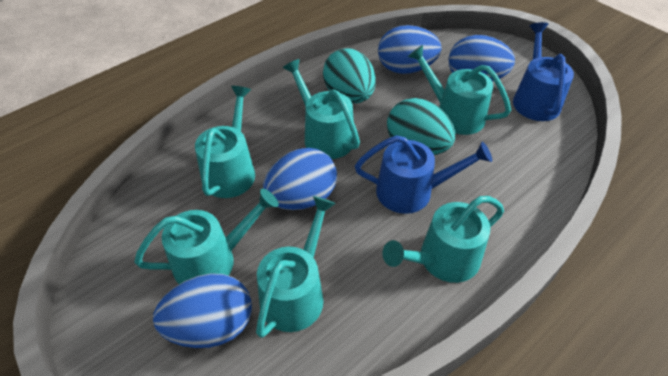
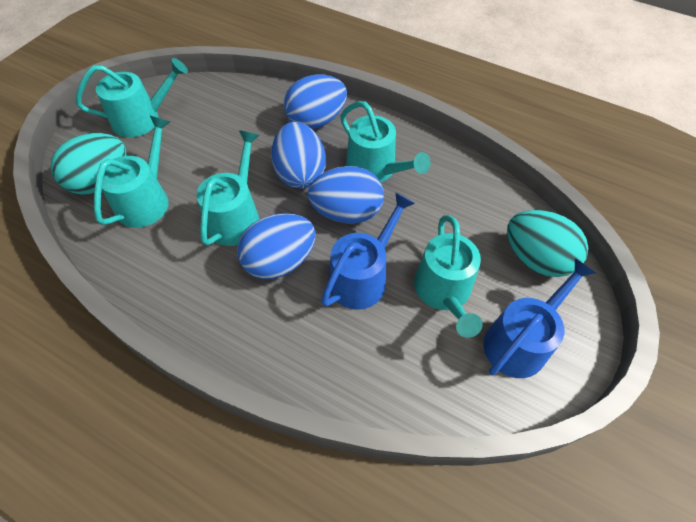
turquoise watering can: [134,189,279,284] [195,86,255,198] [256,196,336,338] [283,59,360,159] [382,196,504,283] [408,45,511,135] = 6 -> [76,58,188,137] [94,116,170,228] [196,130,260,246] [340,101,431,182] [414,215,483,338] = 5

